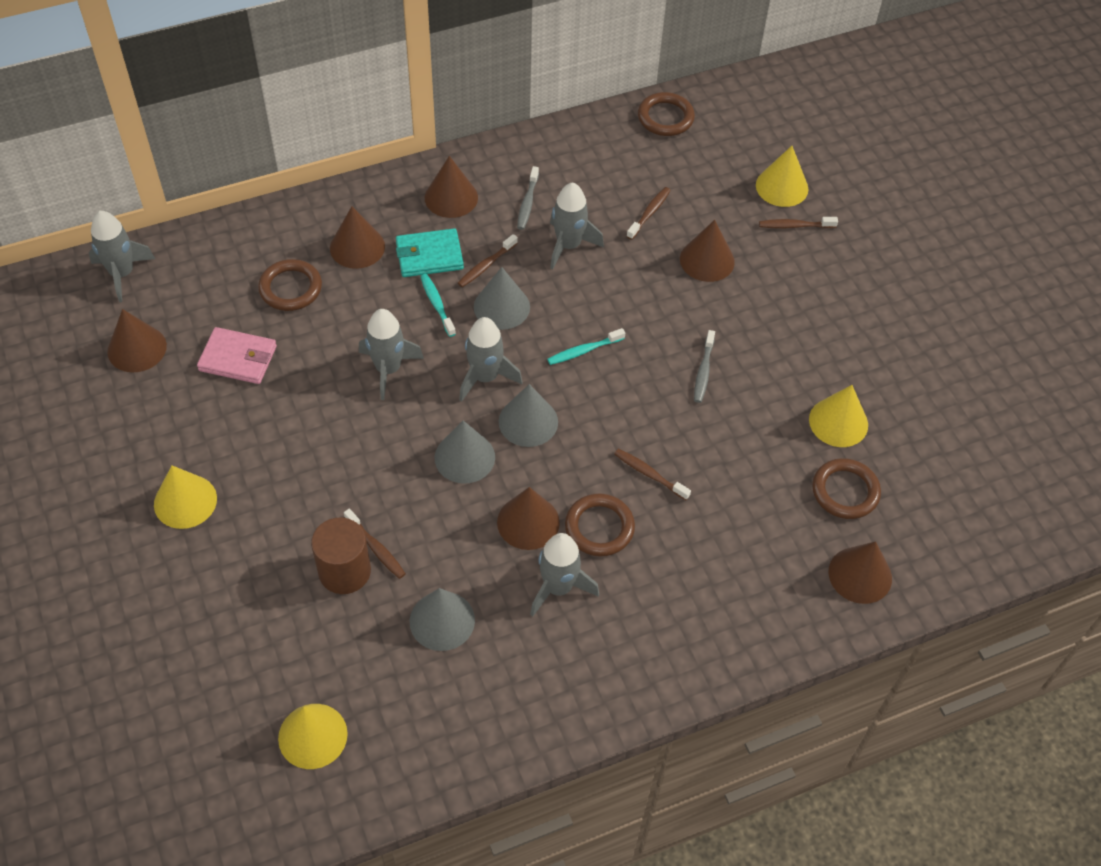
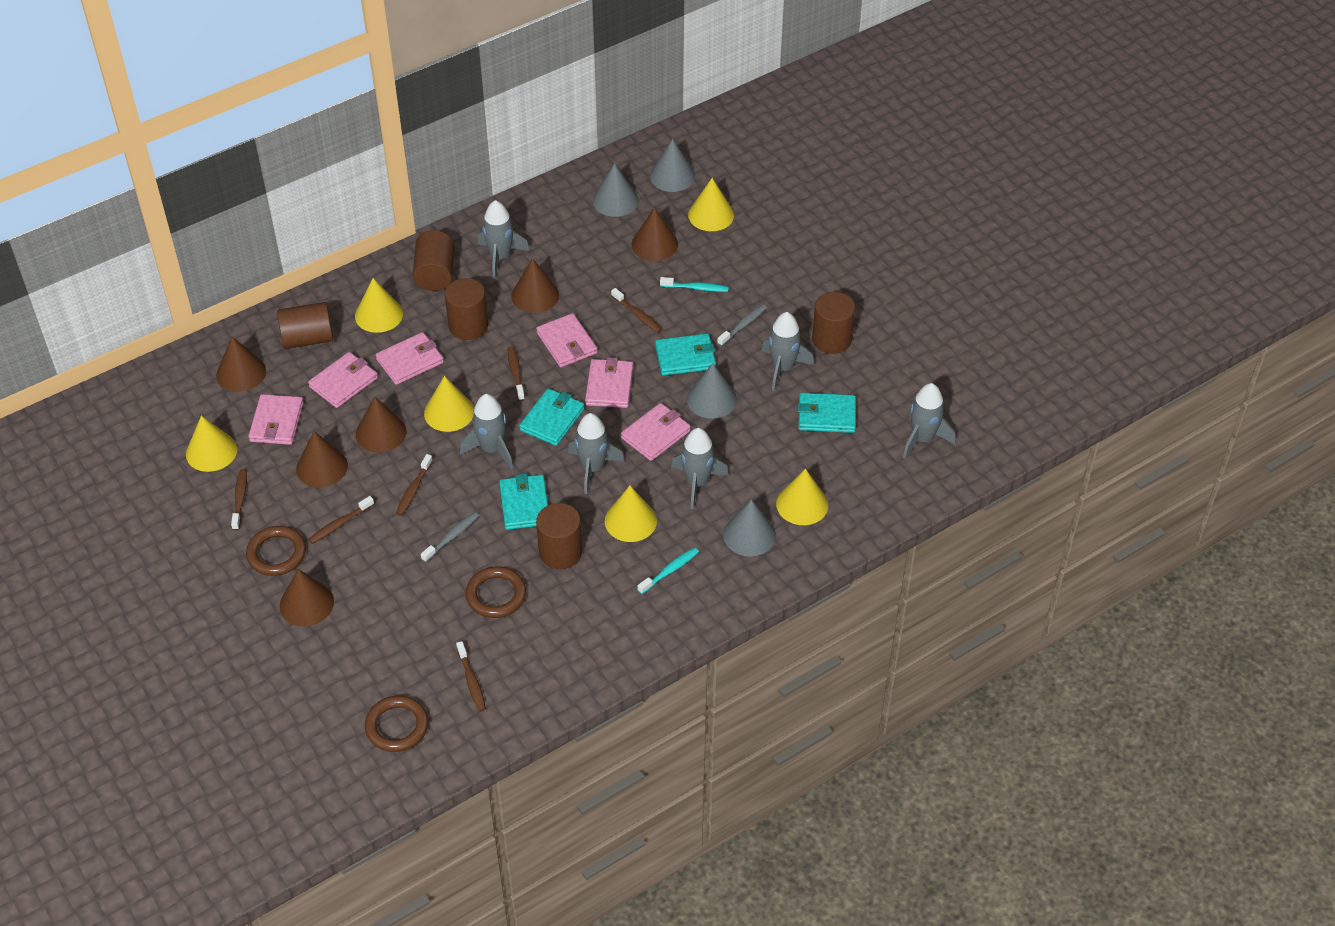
brown cylinder: [311,518,371,594] = 1 -> [277,302,333,349] [413,230,455,291] [445,278,488,340] [536,503,582,569] [812,292,855,354] = 5
brown ring: [258,259,322,311] [565,493,635,556] [638,92,695,136] [812,458,881,519] = 4 -> [246,526,306,576] [365,696,429,752] [466,566,526,618] = 3
brown toothbrush: [344,509,406,579] [458,234,518,287] [614,449,691,500] [626,187,671,240] [759,217,838,229] = 5 -> [231,469,247,531] [309,496,374,544] [396,454,433,516] [456,641,486,712] [508,346,525,401] [611,288,662,333] = 6
grey rocket: [89,211,155,302] [359,309,424,400] [459,317,523,402] [530,533,599,617] [550,182,604,270] = 5 -> [460,394,513,469] [478,200,530,279] [568,413,624,494] [671,428,729,509] [761,312,814,391] [903,383,956,459] = 6
pink wallet: [197,327,277,384] = 1 -> [248,394,304,445] [308,352,378,408] [376,332,444,385] [536,313,597,367] [585,357,633,408] [621,403,691,461] = 6
turquoise wallet: [396,228,464,277] = 1 -> [499,474,548,530] [519,388,585,446] [655,334,716,376] [798,393,856,433] = 4
yellow cone: [154,465,217,529] [278,704,348,769] [756,146,808,207] [809,385,868,447] = 4 -> [186,415,237,472] [355,278,403,333] [424,376,474,432] [605,486,657,542] [688,178,734,231] [776,469,828,525] = 6

